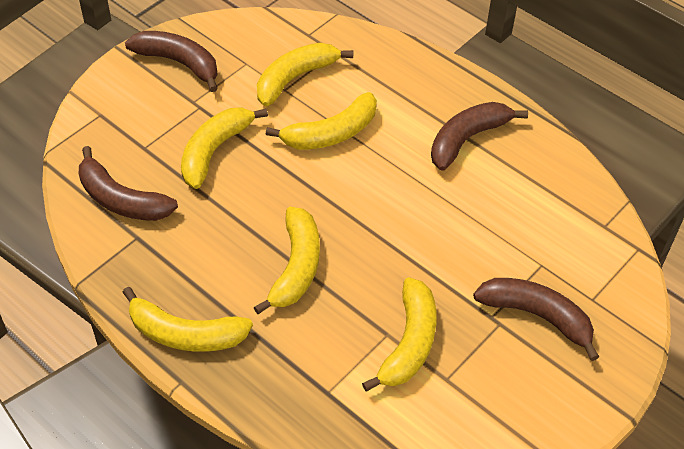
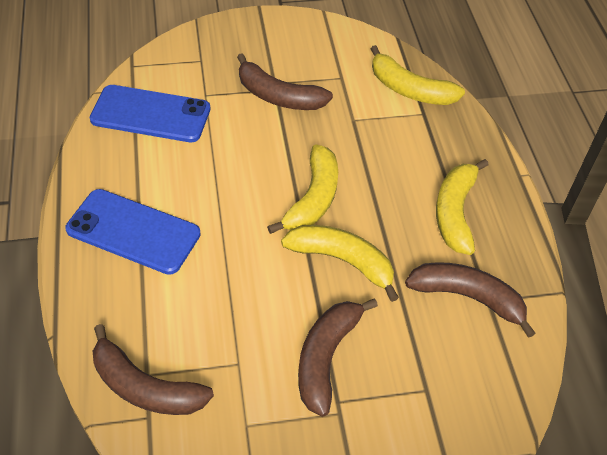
blue phone: none = 0 -> [65,189,201,275] [90,85,210,142] = 2
yellow banana: [123,287,253,352] [181,107,268,189] [254,207,320,314] [257,43,353,107] [266,92,377,150] [362,277,437,391] = 6 -> [267,144,338,234] [281,225,399,302] [371,45,465,105] [436,159,489,255] = 4

